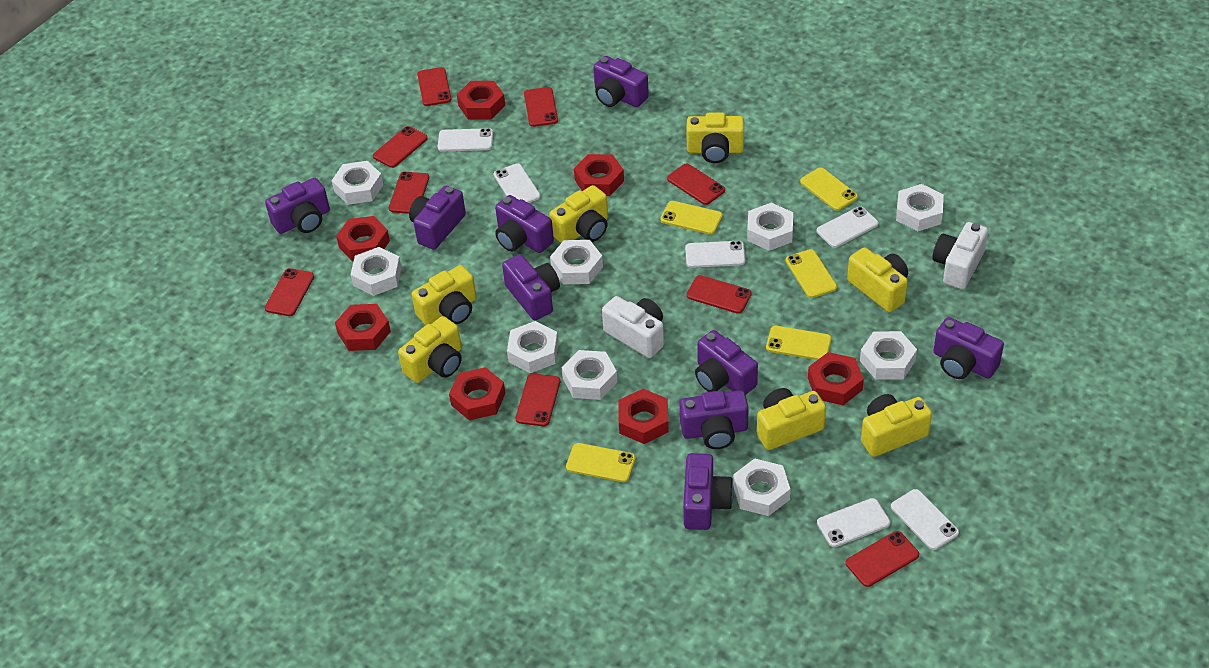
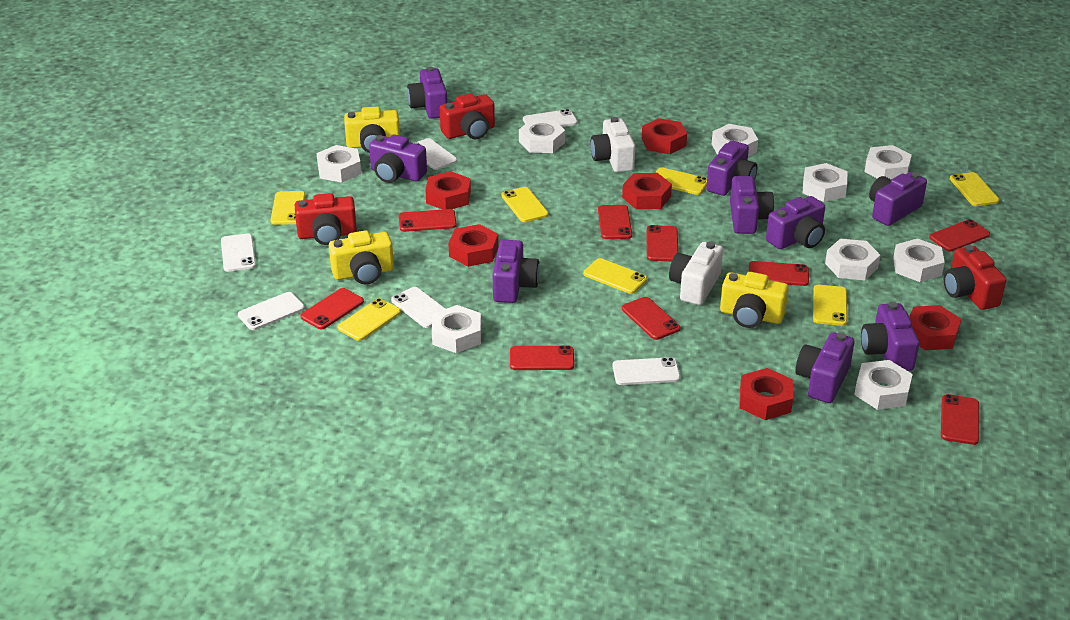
red camera: none = 0 -> [295,193,357,245] [440,93,495,140] [944,245,1007,310] = 3
red nut: [335,304,391,351] [336,216,390,262] [449,367,505,420] [457,81,505,120] [574,154,624,196] [619,389,669,444] [808,352,864,405] = 7 -> [425,171,471,210] [449,224,498,267] [622,173,672,209] [642,118,687,154] [740,368,793,420] [909,305,961,350] = 6
yellow camera: [398,316,462,383] [412,265,477,325] [549,185,608,243] [686,113,744,163] [757,388,826,450] [847,247,908,312] [861,394,932,457] = 7 -> [329,230,394,284] [344,107,400,153] [720,272,789,328] = 3
yellow phone: [566,443,636,482] [660,201,723,234] [766,326,832,360] [785,249,837,298] [800,168,858,211] = 5 -> [271,191,305,225] [338,298,401,341] [501,187,548,222] [583,258,647,294] [655,167,707,195] [813,285,847,326] [950,172,999,206] = 7

